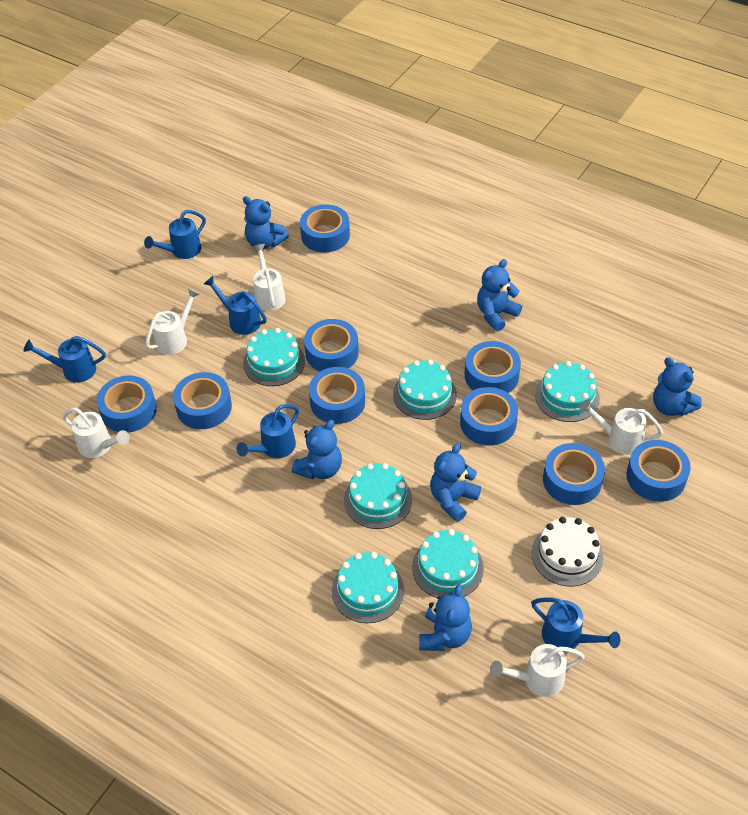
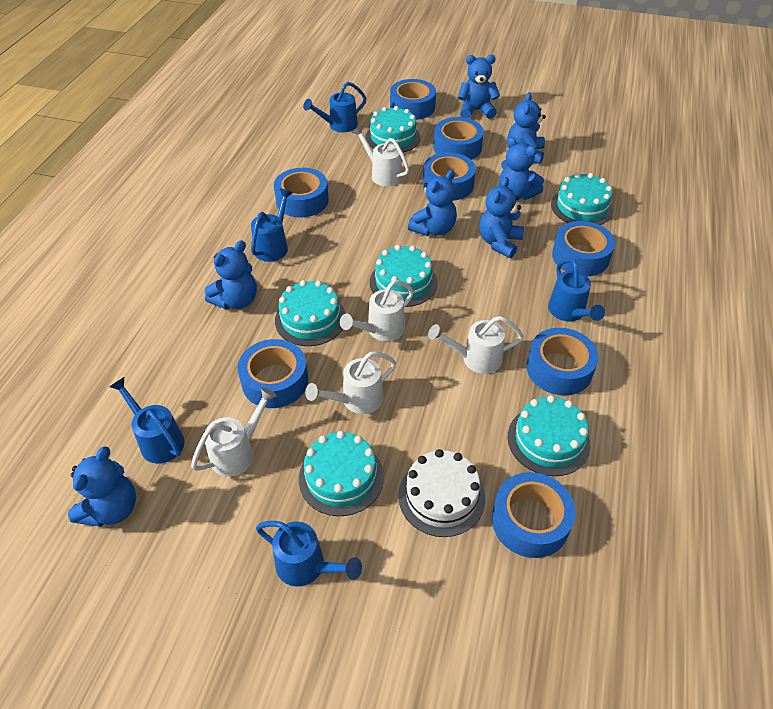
blue tape: [97,375,157,433] [173,372,232,429] [300,204,350,253] [304,319,359,371] [309,367,365,424] [460,387,518,446] [465,341,521,393] [543,443,605,505] [626,440,691,502] = 9 -> [238,339,308,408] [274,168,329,217] [390,79,436,120] [423,152,476,201] [433,117,484,160] [492,472,576,558] [527,328,599,395] [552,221,615,276] = 8
blue teddy bear: [243,196,289,249] [292,420,342,479] [419,584,472,651] [430,444,481,522] [477,259,522,331] [653,357,702,416] = 6 -> [68,446,136,527] [205,240,257,309] [408,170,457,236] [458,55,500,119] [479,177,524,258] [499,137,544,200] [508,92,546,164] = 7

